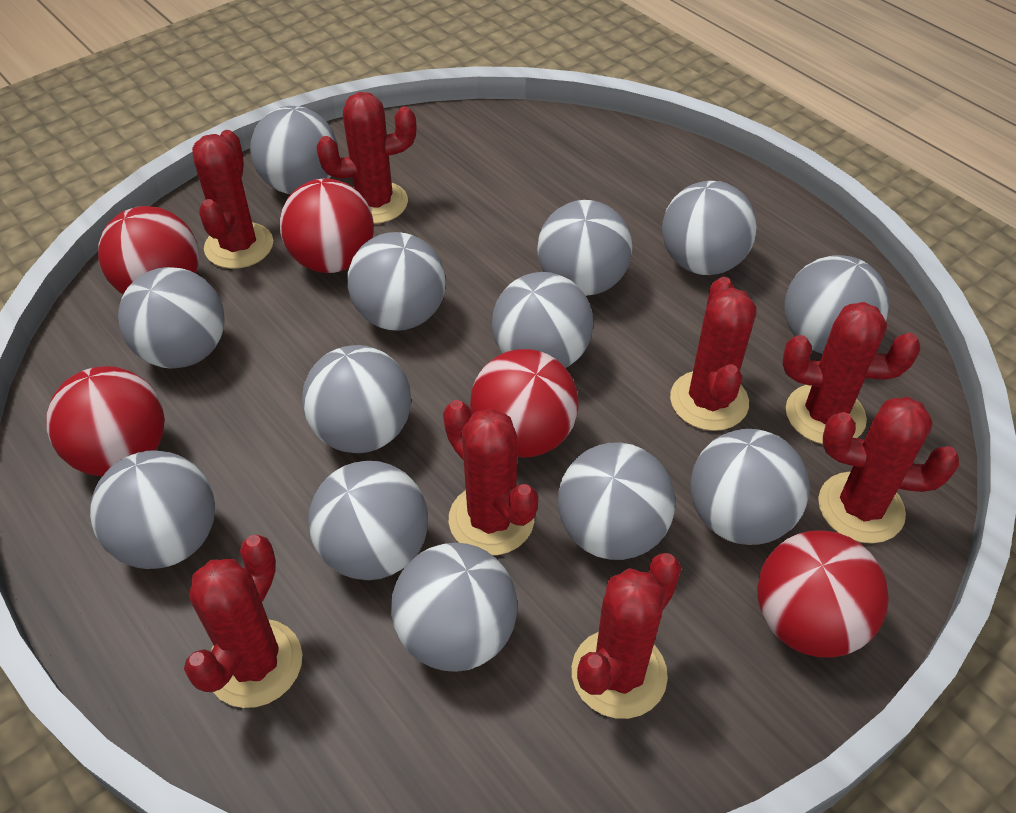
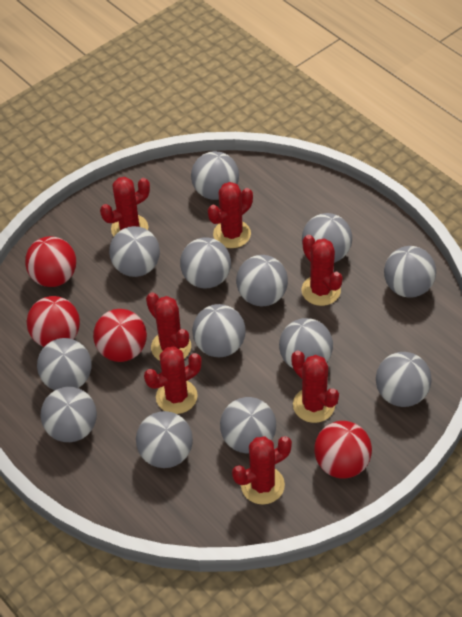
red ball: [46,366,165,476] [98,206,199,294] [280,179,374,273] [470,349,579,458] [757,530,889,658] = 5 -> [25,236,76,287] [27,296,80,347] [93,309,147,362] [314,421,372,479] = 4
red cactus: [184,535,302,708] [192,130,273,269] [316,92,416,224] [443,400,538,555] [572,553,682,719] [670,277,757,431] [783,302,920,444] [818,397,959,544] = 8 -> [100,177,150,236] [144,347,202,414] [146,292,191,361] [208,182,253,248] [232,436,292,505] [291,350,339,423] [302,235,343,306] = 7

